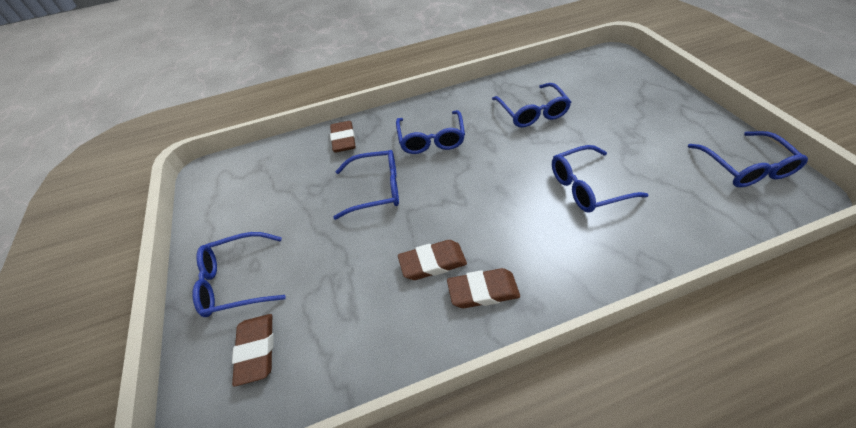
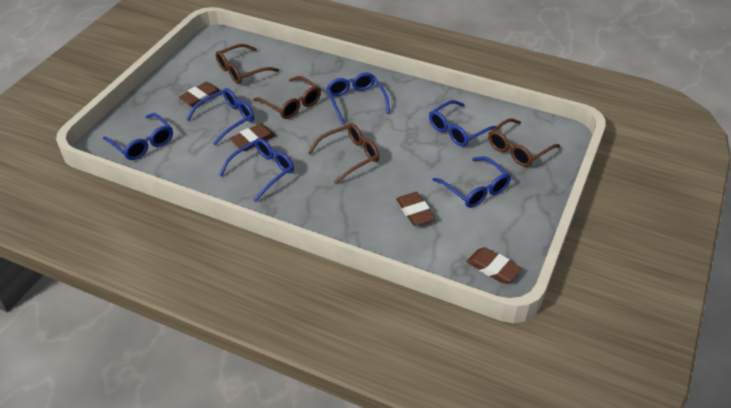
brown glasses: none = 0 -> [216,44,279,84] [253,76,321,119] [308,123,379,184] [488,118,560,167] = 4

